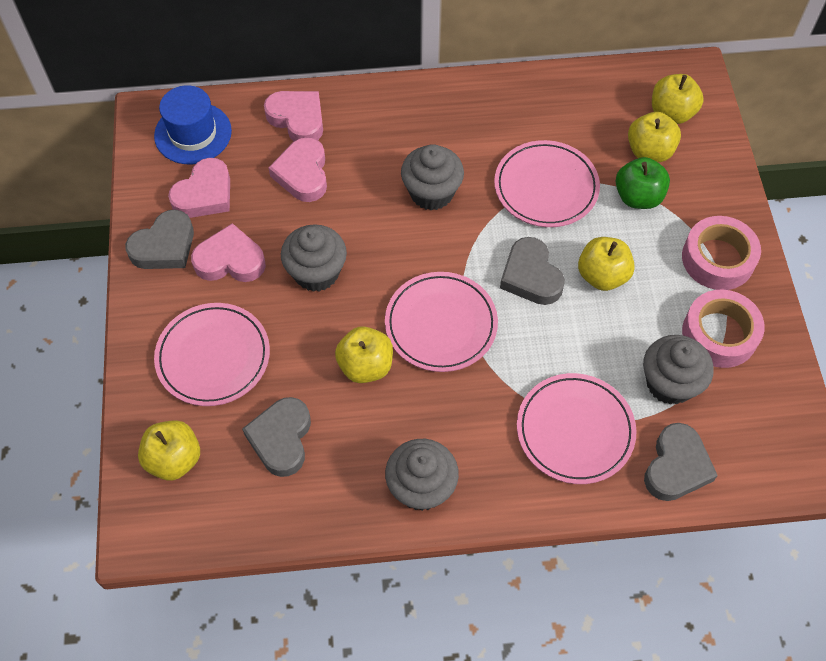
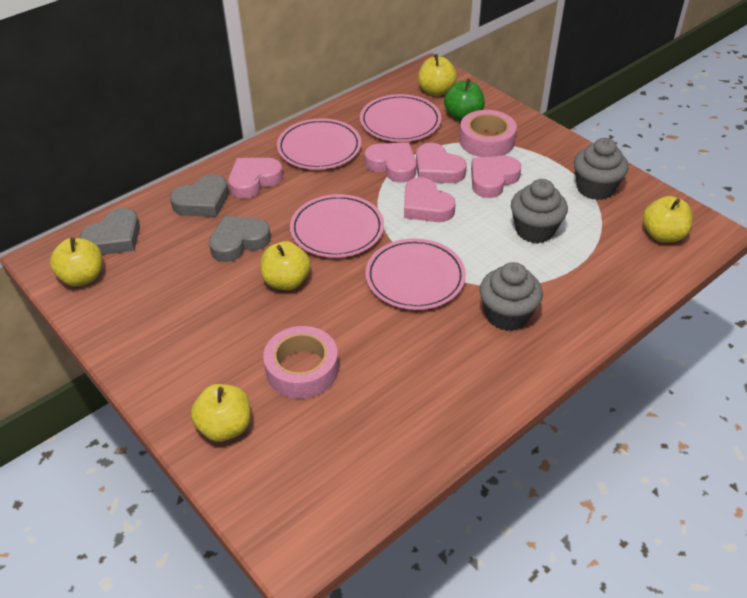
blue hat: [154,85,232,164] = 1 -> none = 0
grey cupcake: [281,224,347,292] [385,439,459,511] [401,144,464,211] [643,335,714,405] = 4 -> [480,262,543,331] [511,179,568,243] [574,138,628,200] = 3
grey heart: [125,209,194,269] [242,397,311,477] [500,237,565,305] [644,423,718,501] = 4 -> [80,208,140,255] [170,174,229,217] [209,216,271,262] = 3
pink heart: [168,158,230,218] [191,223,266,282] [264,91,323,142] [268,137,327,202] = 4 -> [228,158,283,199] [365,143,416,182] [404,177,456,222] [416,143,467,183] [471,156,521,198] = 5

